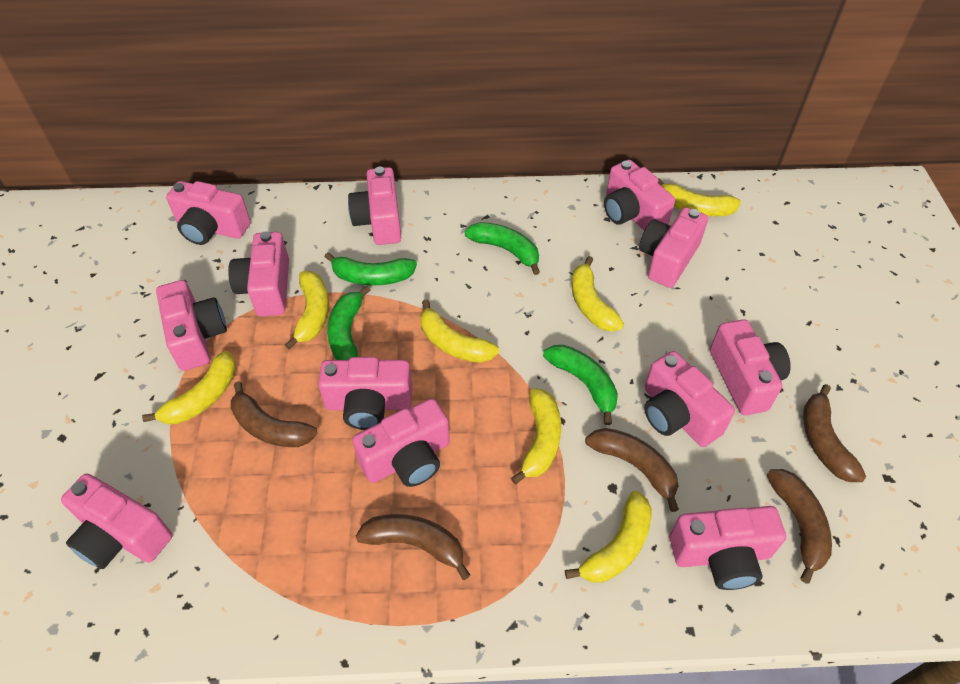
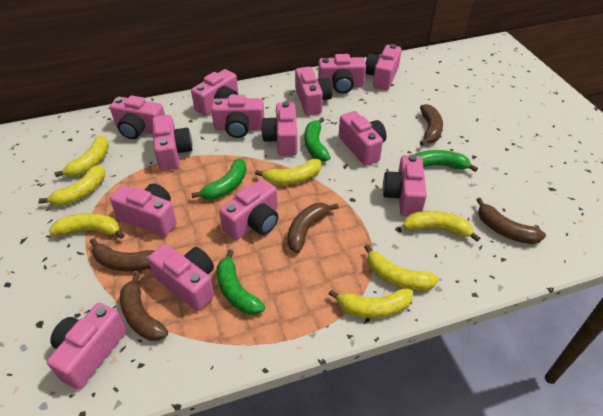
pink camera: [61,473,172,569] [156,280,227,371] [166,181,251,245] [228,231,289,316] [318,357,412,430] [348,167,401,245] [352,398,450,487] [604,160,675,231] [639,207,708,288] [644,351,735,447] [670,506,786,590] [710,319,791,415] = 12 -> [47,303,127,390] [110,95,165,139] [110,183,177,236] [148,244,214,311] [152,115,193,171] [191,69,238,116] [211,95,264,138] [219,179,278,240] [261,101,297,156] [295,67,332,115] [318,54,366,94] [339,111,386,166] [365,44,401,90] [383,154,427,216] = 14

